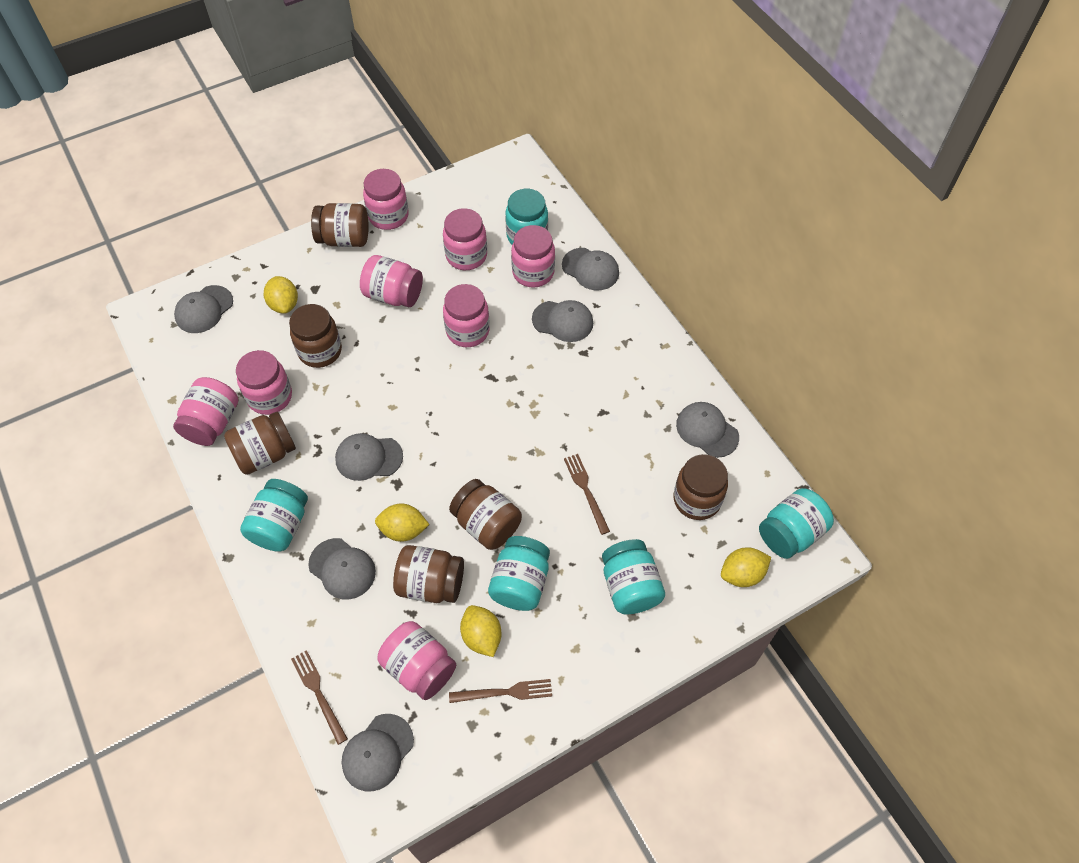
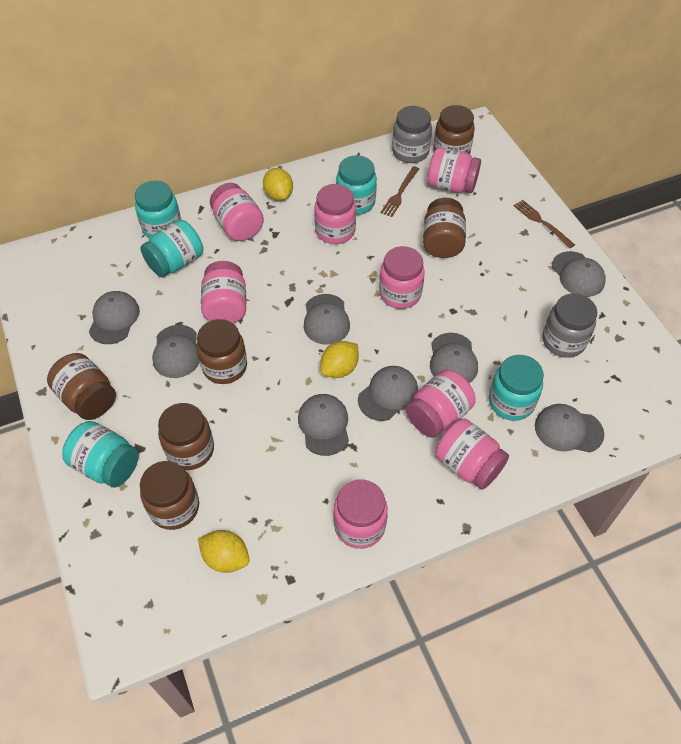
brown fork: [291,650,348,745] [449,679,552,703] [564,454,610,535] = 3 -> [381,166,419,217] [514,200,575,248] = 2
grey cap: [174,285,233,333] [308,538,376,599] [335,433,403,481] [342,714,414,791] [532,300,593,342] [562,248,619,290] [676,402,739,458] = 7 -> [89,291,140,344] [152,325,200,378] [298,394,349,456] [304,294,350,345] [358,366,418,421] [430,333,478,383] [535,404,604,452] [552,251,606,297] = 8
grey jar: none = 0 -> [392,106,432,163] [542,293,597,358] = 2
yellow lemon: [264,276,298,314] [375,504,430,542] [460,605,501,657] [721,547,771,587] = 4 -> [198,530,250,573] [263,168,293,201] [320,341,359,378] = 3

